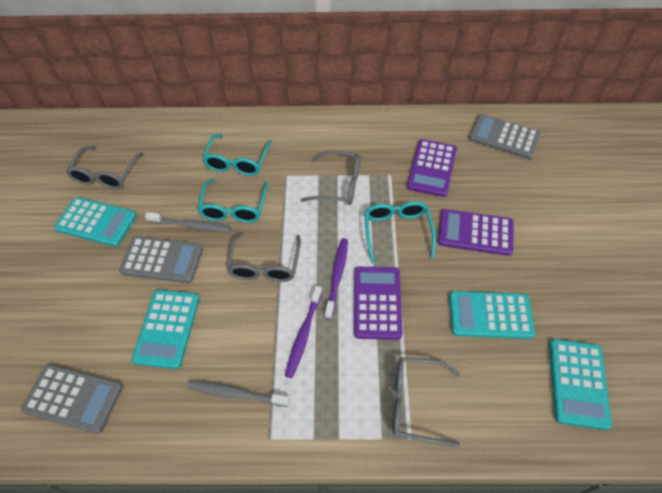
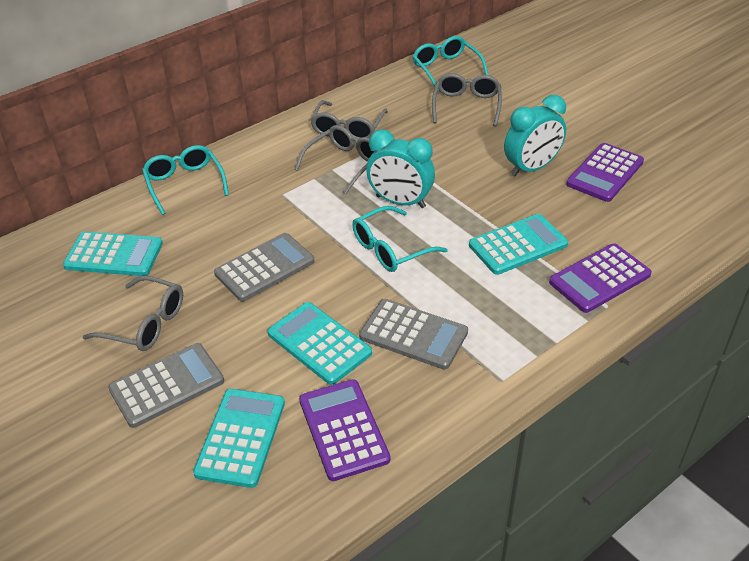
grey toothbrush: [145,212,231,232] [188,381,290,407] = 2 -> none = 0
purple toothbrush: [285,286,323,378] [325,238,348,320] = 2 -> none = 0
turquoise clock: none = 0 -> [366,129,435,208] [504,95,566,176] = 2

